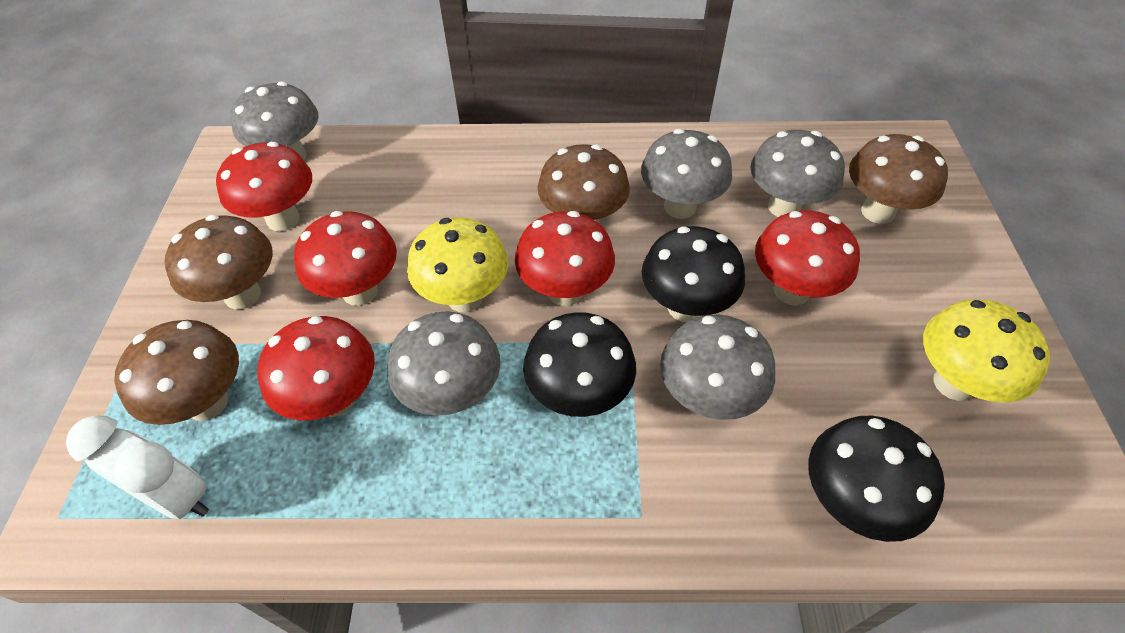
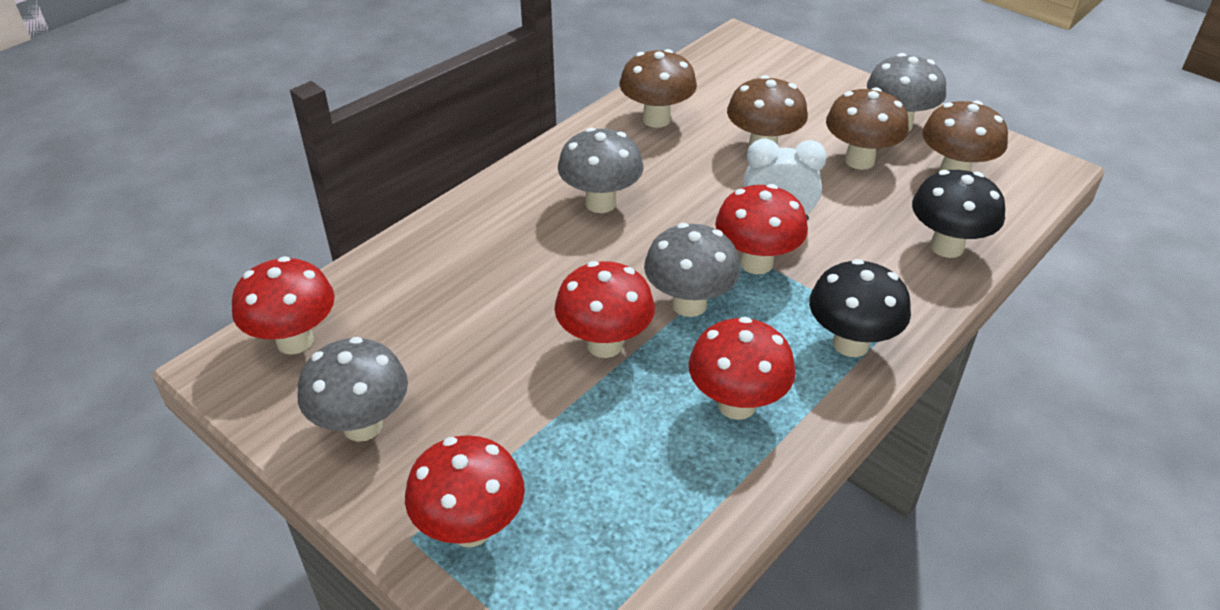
black mushroom: [523,312,636,417] [642,226,745,322] [808,416,945,542] = 3 -> [809,259,911,357] [912,170,1005,258] = 2
grey mushroom: [230,81,319,160] [387,311,500,416] [641,129,732,219] [660,314,775,420] [751,130,845,217] = 5 -> [297,337,408,442] [558,127,643,213] [644,223,741,317] [867,53,946,131] = 4
yellow mushroom: [407,218,508,312] [923,299,1050,403] = 2 -> none = 0

